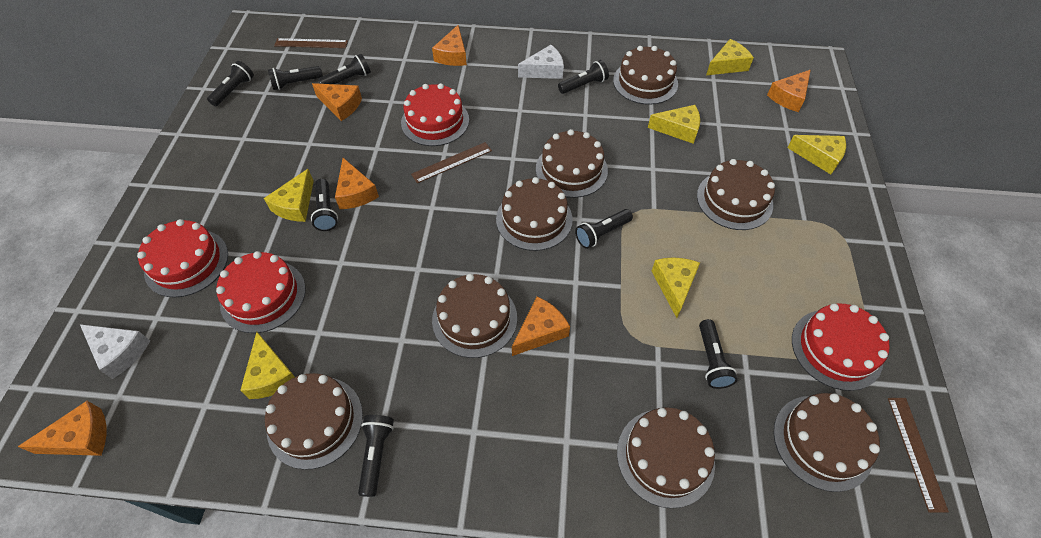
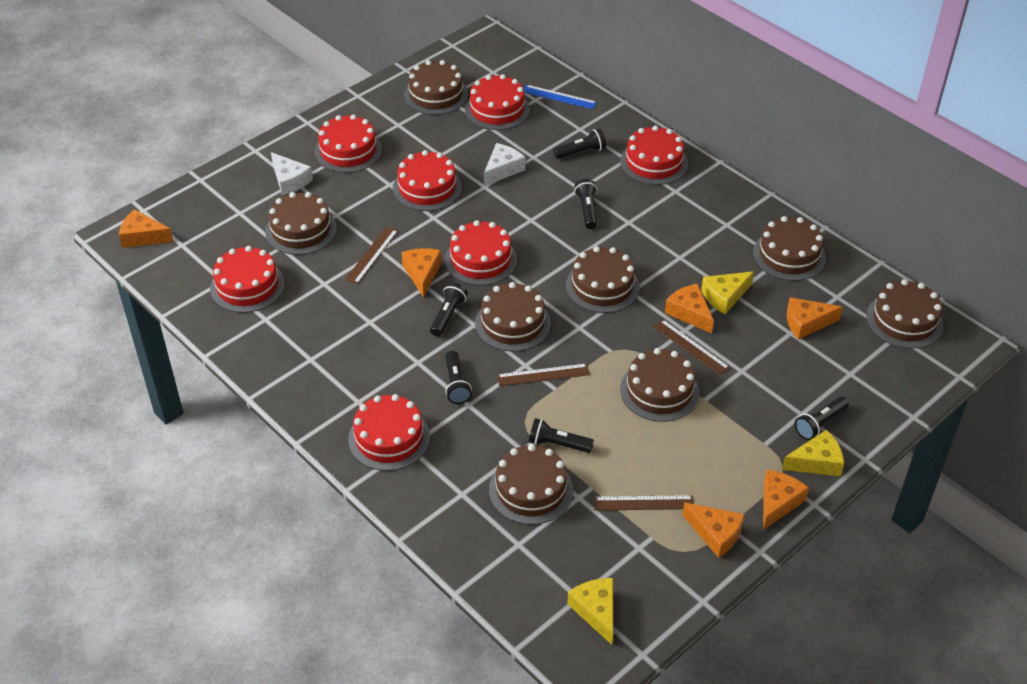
black flashlight: [207,61,254,106] [268,66,323,90] [311,179,338,231] [318,54,371,84] [358,415,394,497] [558,60,609,94] [575,209,633,249] [699,319,737,389] = 8 -> [430,282,468,337] [445,351,472,404] [529,418,594,453] [553,128,606,159] [574,179,597,229] [794,397,849,440] = 6
blue ruler: none = 0 -> [524,85,597,109] = 1
brown ruler: [274,38,348,48] [411,142,492,183] [888,398,949,513] = 3 -> [345,227,398,284] [497,363,590,386] [594,495,694,511] [653,319,730,375] = 4
red cake: [137,219,228,298] [216,251,306,333] [401,83,469,146] [792,303,890,391] = 4 -> [210,246,285,313] [315,114,382,173] [348,394,430,471] [393,150,462,211] [445,220,517,286] [465,74,530,130] [620,125,688,185] = 7
yellow cheese: [240,332,295,399] [264,169,314,222] [648,105,700,144] [652,258,700,318] [706,39,754,75] [787,135,846,174] = 6 -> [567,578,613,645] [701,271,754,314] [782,430,844,476] = 3

